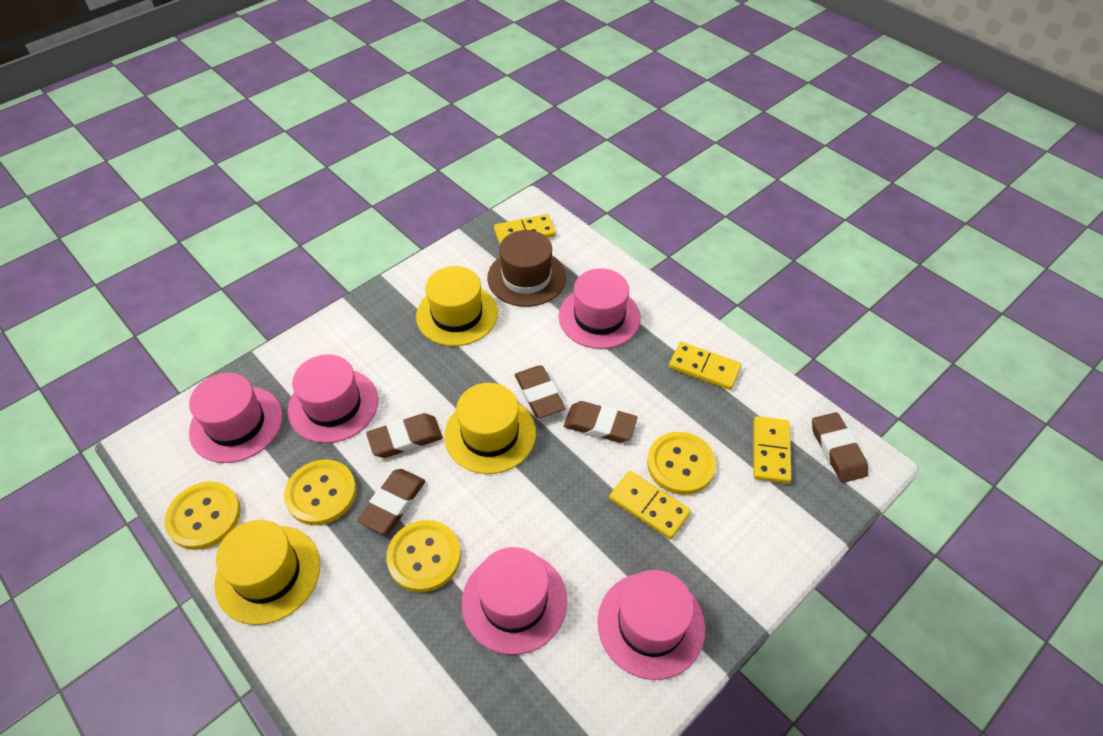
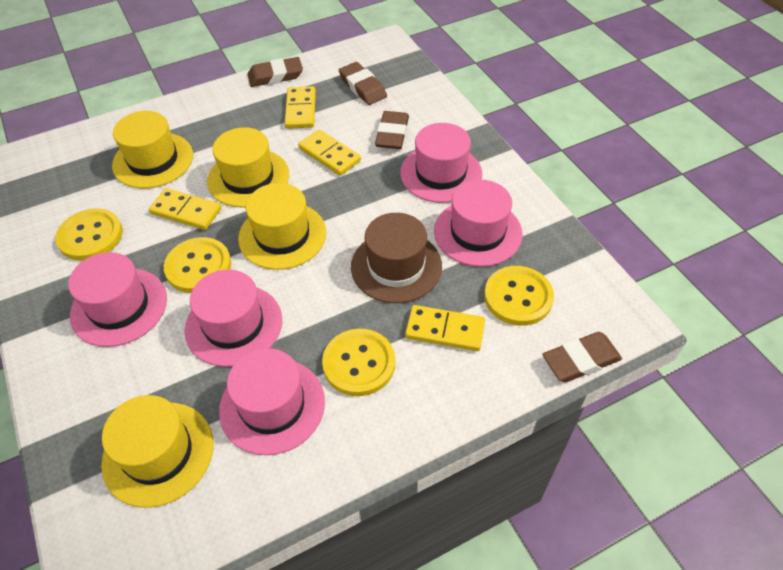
brown eraser: [358,469,425,534] [366,413,443,458] [515,365,565,418] [564,401,637,443] [812,412,868,483] = 5 -> [247,57,303,87] [339,62,387,105] [375,111,409,149] [542,332,622,382] = 4
yellow hat: [214,520,320,625] [416,266,498,346] [444,383,536,474] = 3 -> [101,395,213,508] [112,111,193,188] [207,127,289,208] [238,183,326,270] = 4

